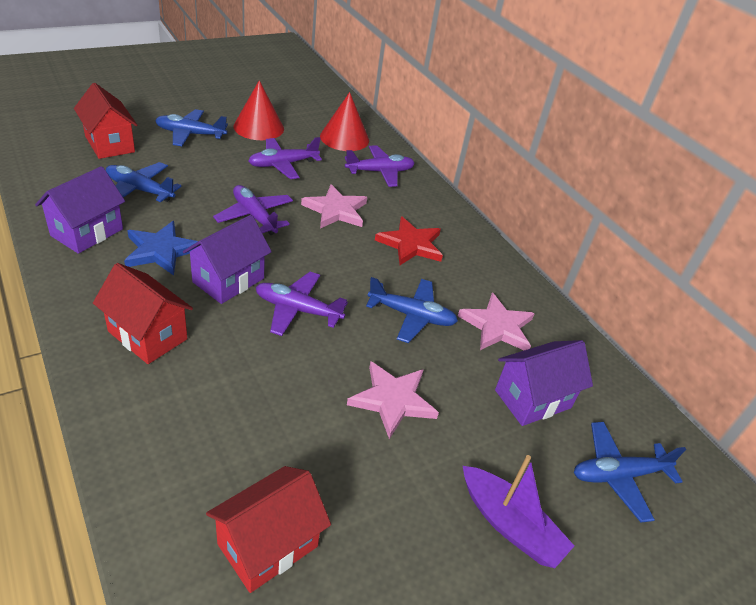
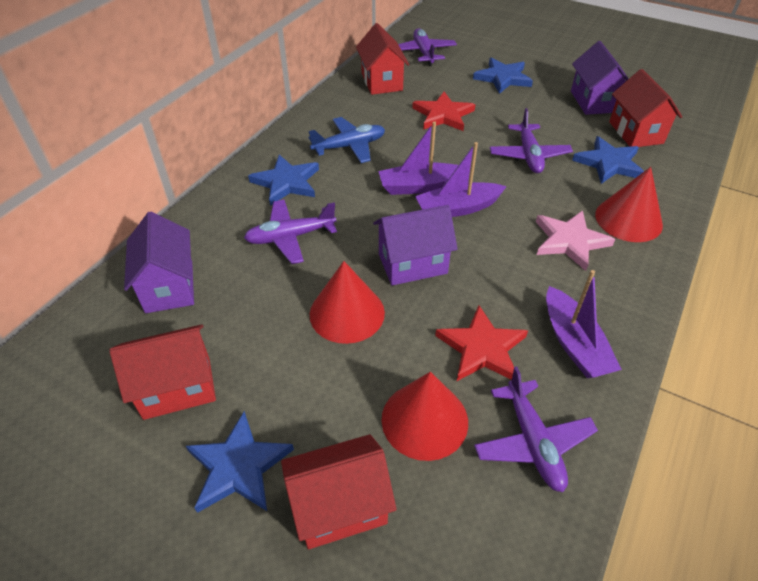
blue plane: [106,162,182,202] [155,109,228,146] [366,277,458,343] [574,422,686,523] = 4 -> [308,117,385,163] = 1
blue star: [124,221,198,276] = 1 -> [186,411,294,513] [248,155,319,206] [473,58,533,94] [572,136,644,184] = 4
pink star: [301,184,367,228] [347,361,439,439] [458,293,535,350] = 3 -> [536,210,615,271] = 1
purple boat: [463,455,574,568] = 1 -> [378,121,458,195] [415,142,507,217] [546,270,622,378] = 3
red cone: [234,80,284,140] [320,92,369,151] = 2 -> [310,261,385,344] [381,372,468,461] [595,167,663,242] = 3
red house: [74,83,138,159] [93,263,193,364] [206,466,331,593] = 3 -> [109,324,216,420] [281,434,397,549] [356,23,409,95] [609,69,682,147] = 4
red star: [375,216,443,265] = 1 -> [412,91,475,131] [435,305,528,381] = 2

